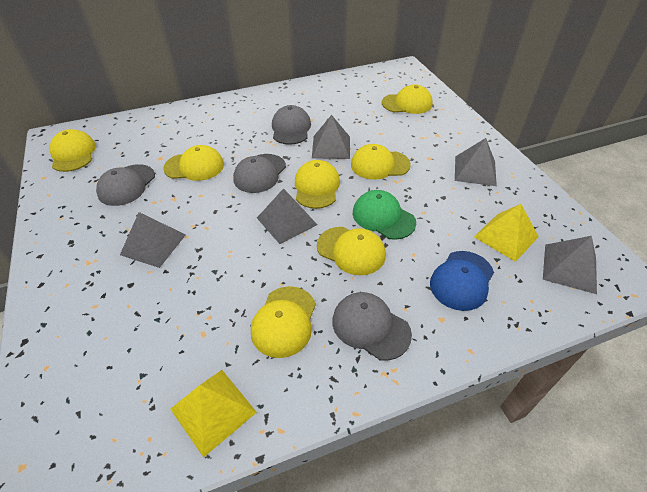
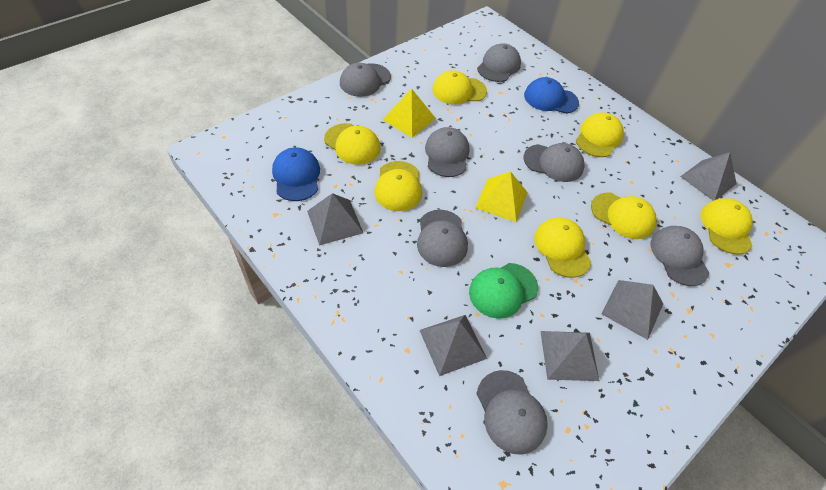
blue cap: [430,251,494,311] = 1 -> [272,147,320,201] [524,77,579,114] = 2
grey cap: [96,164,155,206] [233,154,286,193] [272,105,311,145] [332,292,412,361] = 4 -> [340,63,391,97] [417,210,468,267] [425,127,469,177] [477,43,521,82] [477,370,548,455] [523,143,584,182] [651,226,709,286] = 7

